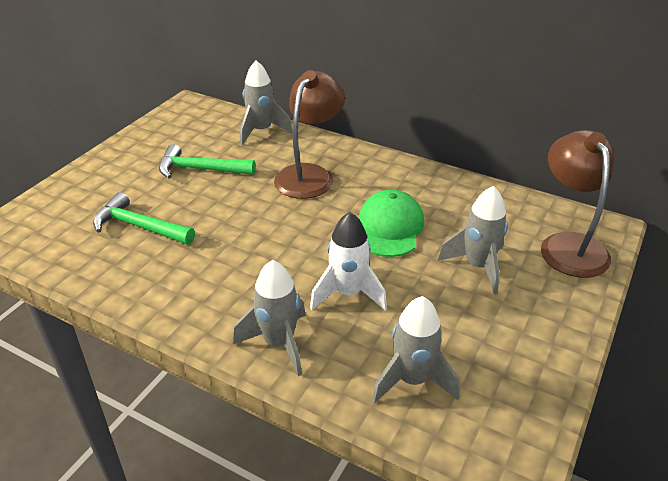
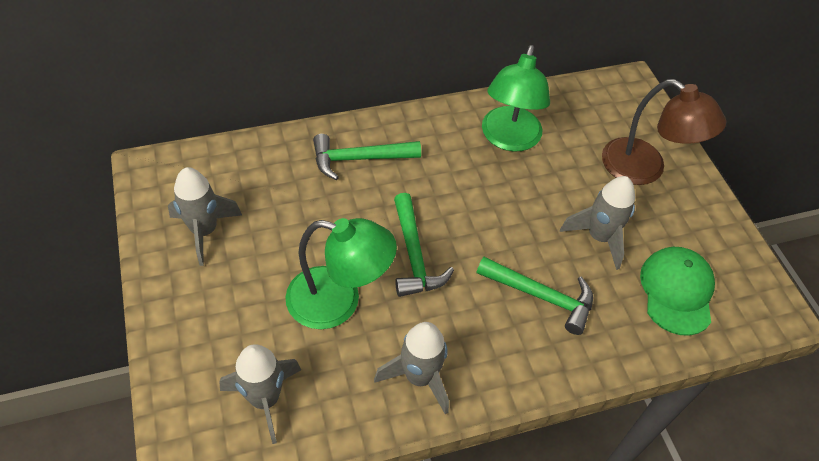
brown lamp: [274,70,345,199] [541,130,615,278] = 2 -> [602,79,726,185] = 1
green hammer: [93,192,195,245] [159,144,255,179] = 2 -> [313,134,421,180] [394,193,454,297] [477,257,593,335] = 3
green lamp: none = 0 -> [285,218,397,329] [482,45,550,152] = 2
white rocket: [310,212,387,310] = 1 -> none = 0

